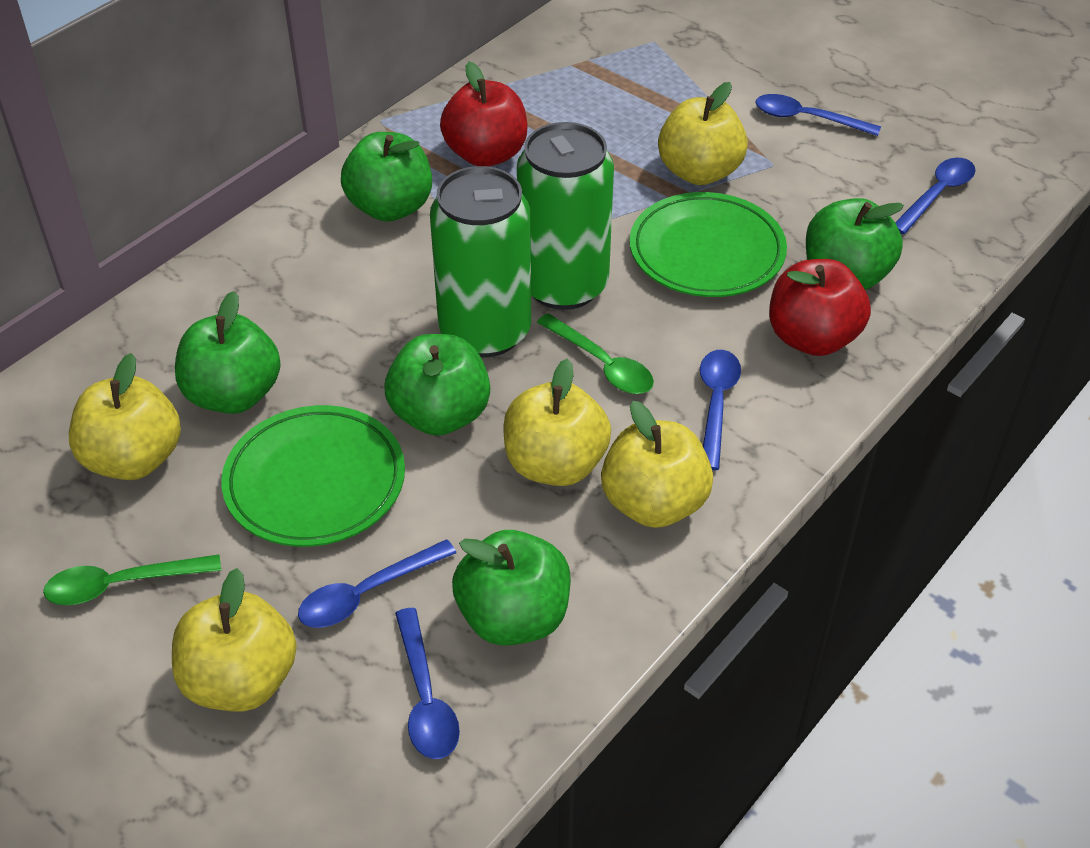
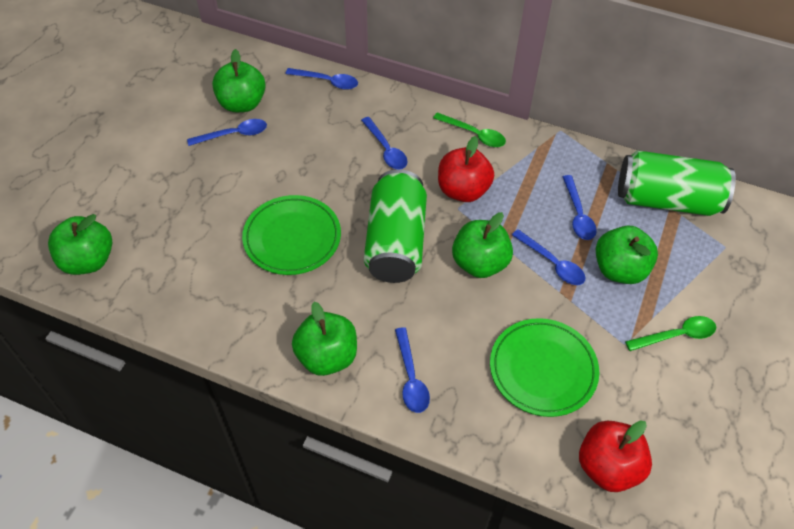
blue spoon: [298,539,456,628] [395,608,460,759] [700,350,741,470] [756,94,881,136] [895,157,976,235] = 5 -> [187,119,267,146] [285,68,358,90] [361,117,408,169] [395,327,430,413] [512,229,586,285] [563,175,597,240] = 6
yellow apple: [69,353,181,480] [172,568,297,711] [503,359,611,486] [601,401,713,528] [658,82,748,185] = 5 -> none = 0

